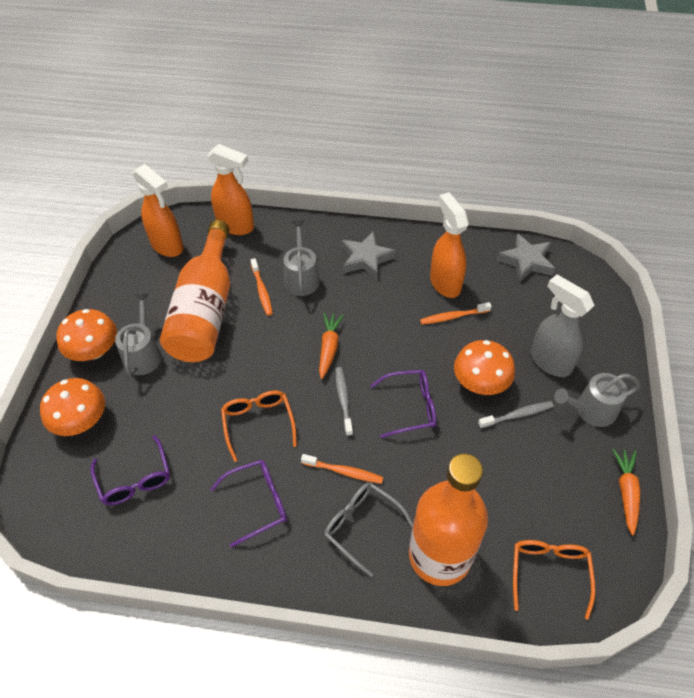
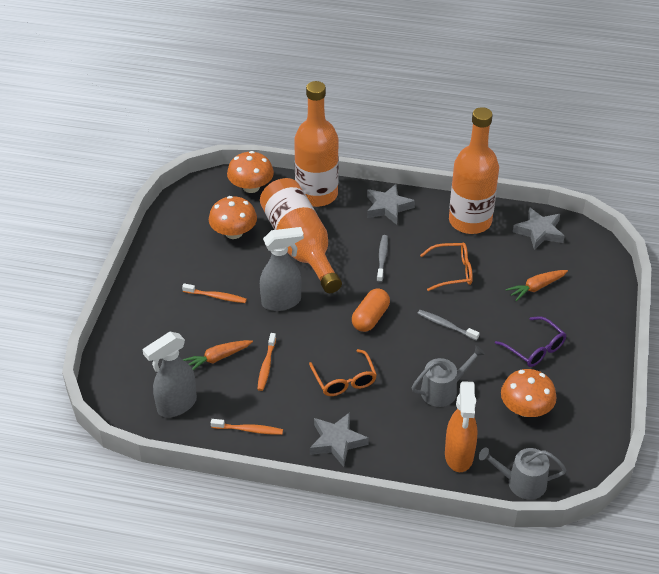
grey glasses: [324,483,413,577] = 1 -> none = 0
grey spray bottle: [531,275,595,377] = 1 -> [142,332,197,417] [260,227,304,311] = 2
grey star: [342,231,396,279] [497,233,555,282] = 2 -> [310,412,369,467] [367,184,415,225] [513,207,565,250] = 3
grey watering can: [115,294,162,375] [284,220,320,296] [554,373,640,427] = 3 -> [412,345,485,407] [479,447,567,500] = 2
orange bottle: [160,220,230,362] [409,454,488,586] = 2 -> [260,178,342,293] [294,81,339,207] [449,107,499,234] = 3
orange capsule: none = 0 -> [352,289,390,332] = 1
orange spray bottle: [133,164,183,257] [207,144,254,235] [430,192,469,298] = 3 -> [445,381,478,472] = 1
purple glasses: [91,435,170,505] [210,460,287,547] [370,370,436,438] = 3 -> [495,316,566,367] = 1

